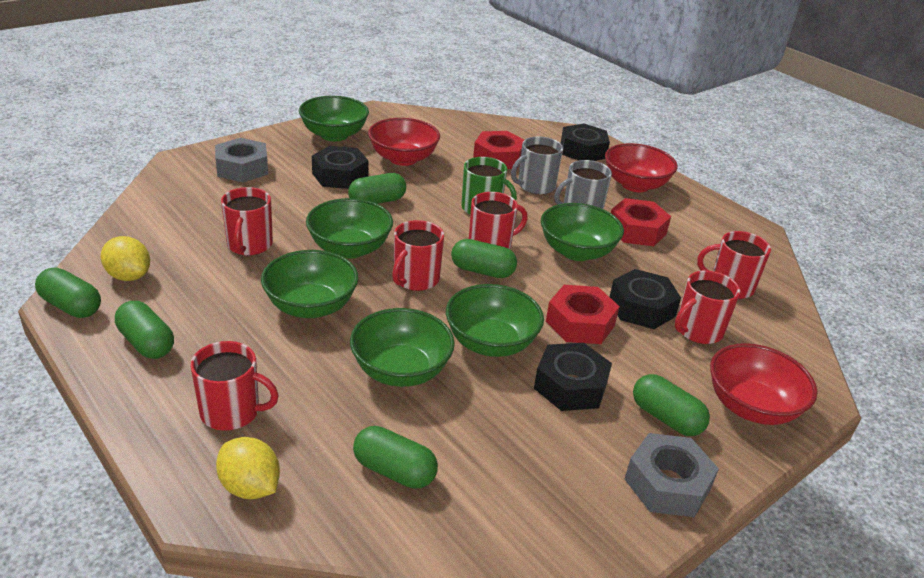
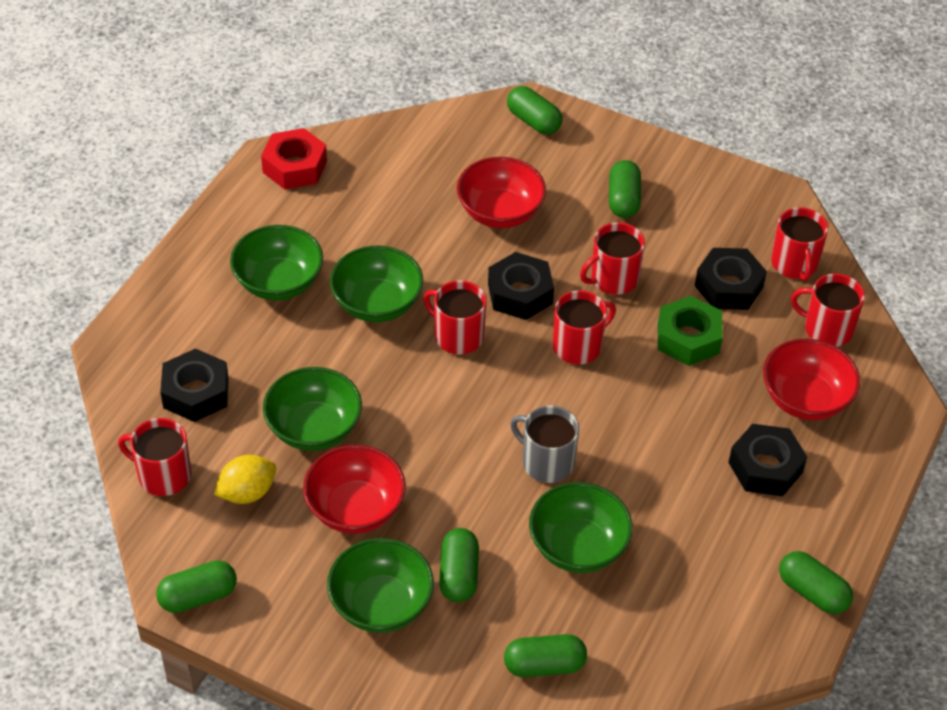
green bowl: [261,250,358,318] [299,96,369,141] [306,198,393,258] [350,308,455,387] [446,284,544,357] [541,203,624,261] = 6 -> [230,225,323,301] [263,367,362,451] [327,538,434,633] [330,245,423,322] [529,482,633,573] = 5
green mug: [461,157,517,215] = 1 -> none = 0
green nut: none = 0 -> [658,296,723,366] = 1
grey mug: [511,136,563,194] [554,160,612,209] = 2 -> [510,405,579,483] = 1
grey nut: [215,138,268,183] [625,433,719,517] = 2 -> none = 0
red nut: [473,131,524,169] [546,285,620,344] [611,198,671,246] = 3 -> [261,128,327,190] = 1
yellow lemon: [101,236,150,281] [216,437,280,499] = 2 -> [214,455,276,504] = 1

